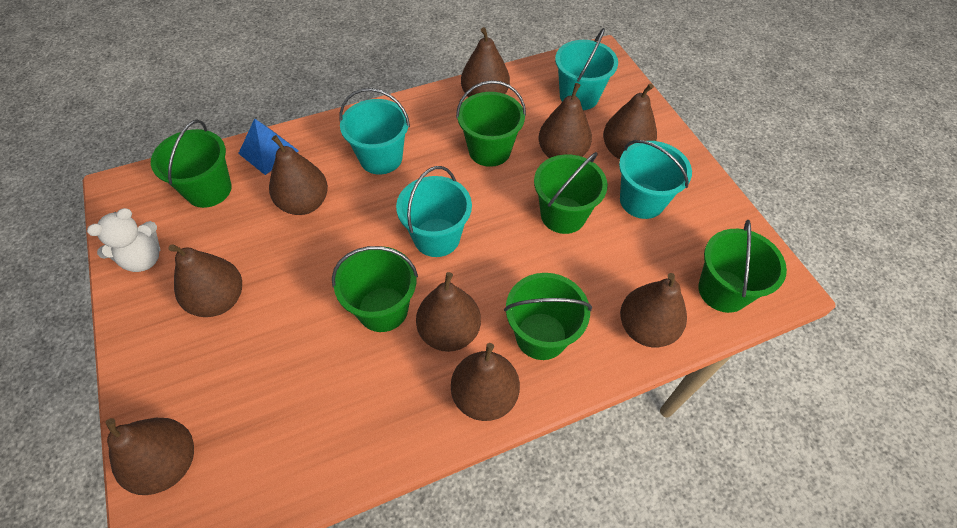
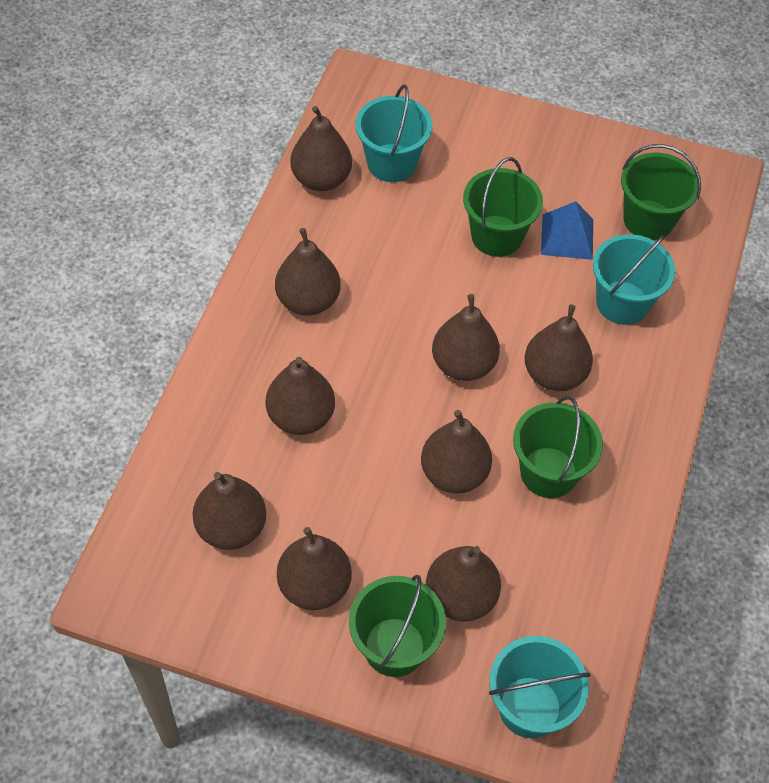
green bucket: [151,120,232,208] [332,246,418,332] [456,80,526,167] [504,273,592,360] [534,152,608,234] [698,220,787,313] = 6 -> [349,575,446,677] [463,157,543,257] [513,396,603,498] [621,144,701,240] = 4
turquoise bucket: [340,88,410,175] [396,166,472,257] [555,28,618,110] [619,140,692,219] = 4 -> [356,84,433,182] [489,636,590,738] [593,234,675,325] = 3
white teddy bear: [87,208,160,272] = 1 -> none = 0

